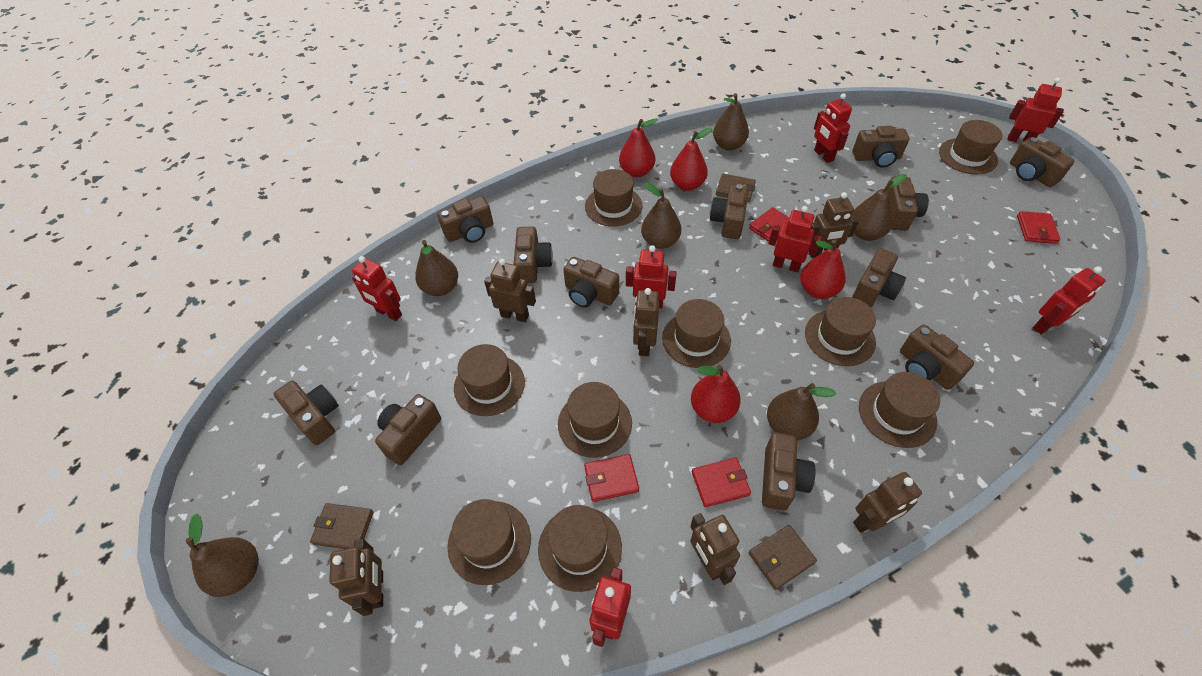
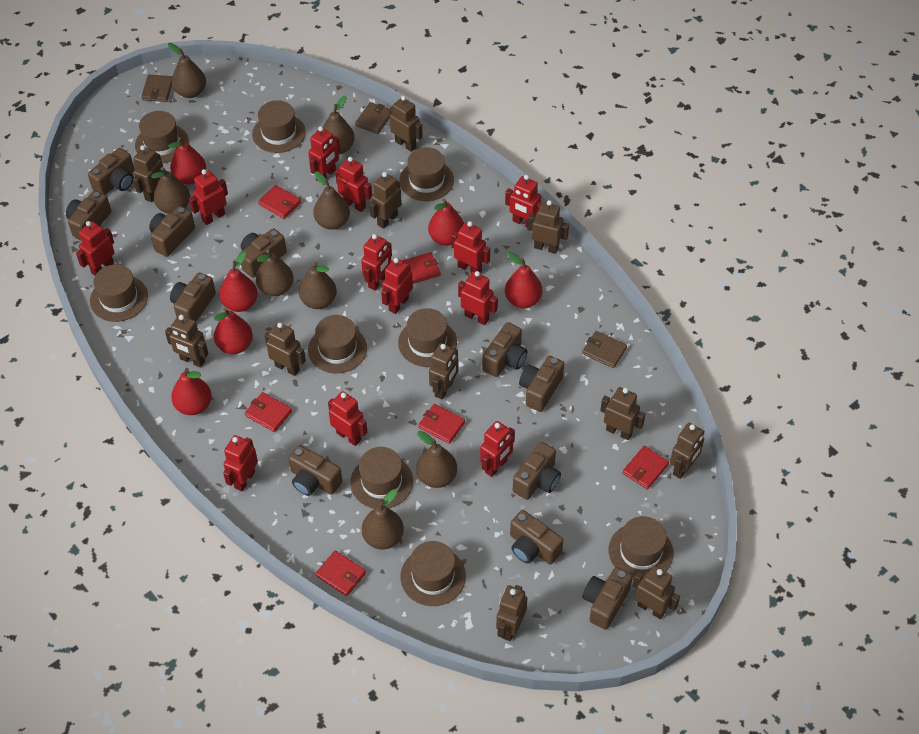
brown camera: [274,381,339,445] [375,394,441,465] [437,196,493,243] [513,227,553,283] [563,257,619,308] [710,184,749,239] [762,432,815,511] [852,248,906,308] [853,126,910,168] [887,176,929,231] [900,324,974,390] [1010,137,1074,187] = 12 -> [66,191,111,240] [88,148,134,195] [149,206,195,257] [170,273,216,321] [239,228,287,278] [289,445,342,496] [482,322,527,377] [510,510,563,564] [513,442,561,500] [519,356,564,412] [583,567,633,630] = 11
brown pear: [185,514,259,597] [415,240,458,296] [641,182,681,249] [713,93,749,151] [767,383,836,440] [851,174,907,241] = 6 -> [151,167,190,214] [168,43,206,98] [256,249,294,296] [299,262,337,309] [313,171,350,230] [323,96,355,155] [362,489,404,550] [417,431,457,488] = 8
brown robot: [329,539,383,616] [484,259,536,322] [633,288,659,356] [690,513,740,585] [809,192,859,258] [853,472,922,533] = 6 -> [133,145,163,202] [165,315,208,368] [265,322,306,376] [369,172,402,229] [389,96,423,152] [429,343,458,400] [496,585,527,641] [527,200,569,254] [600,387,645,440] [633,566,680,619] [670,423,704,479] = 11
red pear: [619,118,658,177] [670,127,712,191] [691,365,741,423] [800,240,846,299] = 4 -> [168,137,206,185] [171,368,212,415] [214,308,253,354] [219,251,258,312] [428,199,464,246] [505,252,542,308] = 6
red robot: [352,256,402,321] [589,567,631,647] [626,245,677,309] [768,206,822,273] [814,93,852,163] [1008,78,1064,142] [1033,266,1106,334] = 7 -> [76,221,115,276] [189,169,228,225] [223,435,258,491] [308,126,340,181] [328,391,367,446] [335,157,372,212] [361,234,392,290] [381,258,413,314] [451,221,490,273] [458,271,498,325] [480,421,515,477] [505,175,542,227] = 12
red wallet: [584,454,639,502] [692,458,751,507] [749,207,789,242] [1017,211,1061,244] = 4 -> [245,392,292,432] [258,185,301,219] [316,551,366,596] [402,252,441,284] [418,404,465,444] [623,446,669,490] = 6

